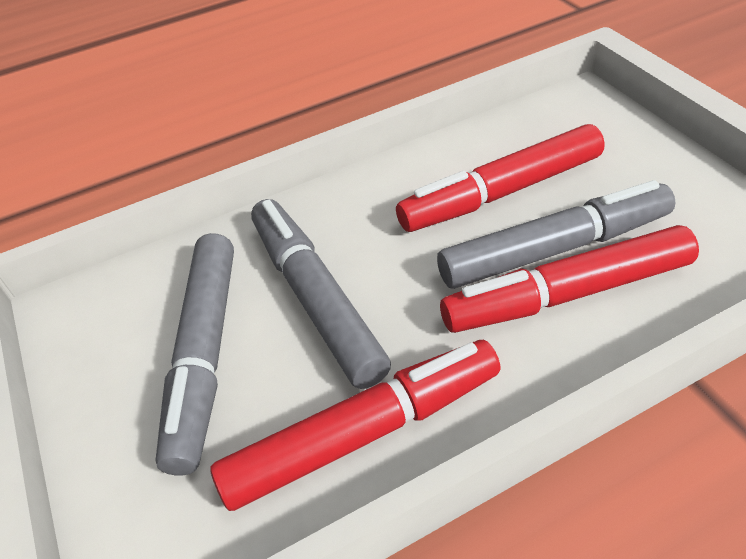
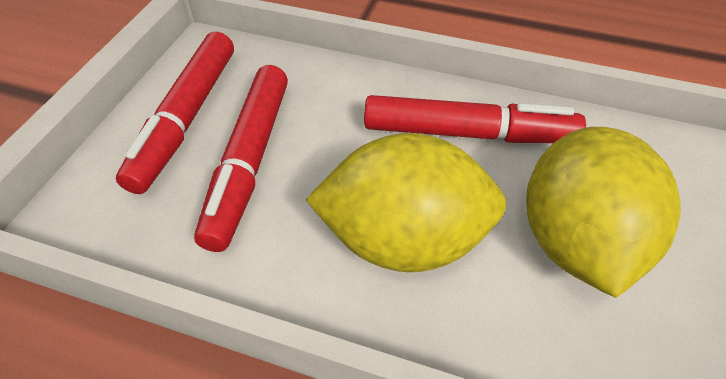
grey marker: [156,233,234,476] [251,199,391,389] [437,180,676,289] = 3 -> none = 0
yellow lemon: none = 0 -> [306,133,506,272] [526,127,681,298] = 2

